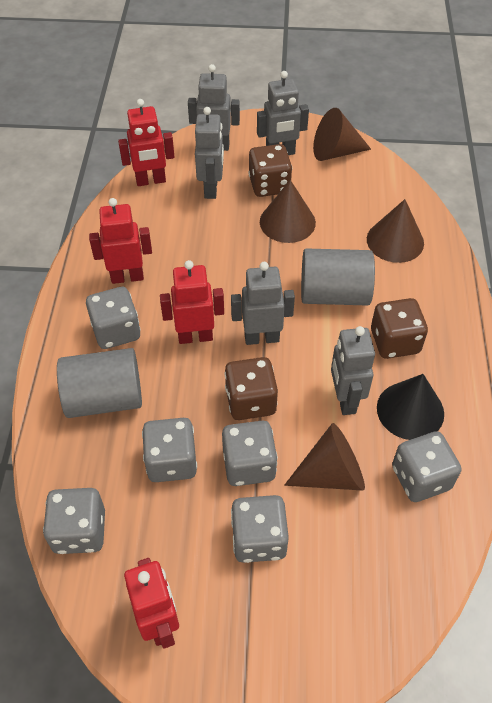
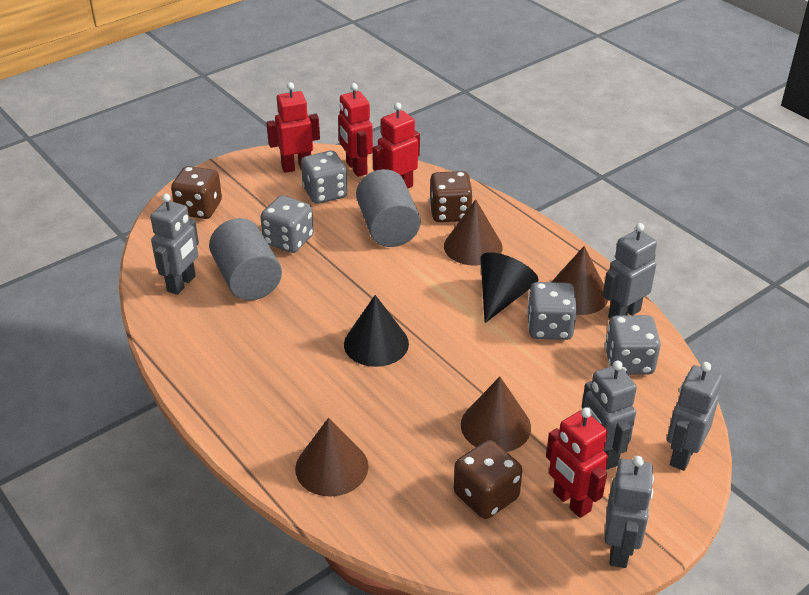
black cone: [377,374,444,440] = 1 -> [344,295,409,367] [480,252,539,323] = 2
grey dice: [43,488,105,554] [86,287,141,349] [142,418,197,482] [222,421,278,486] [231,495,289,563] [392,431,461,502] = 6 -> [261,196,314,253] [301,151,348,204] [527,282,577,340] [605,315,661,375] = 4

